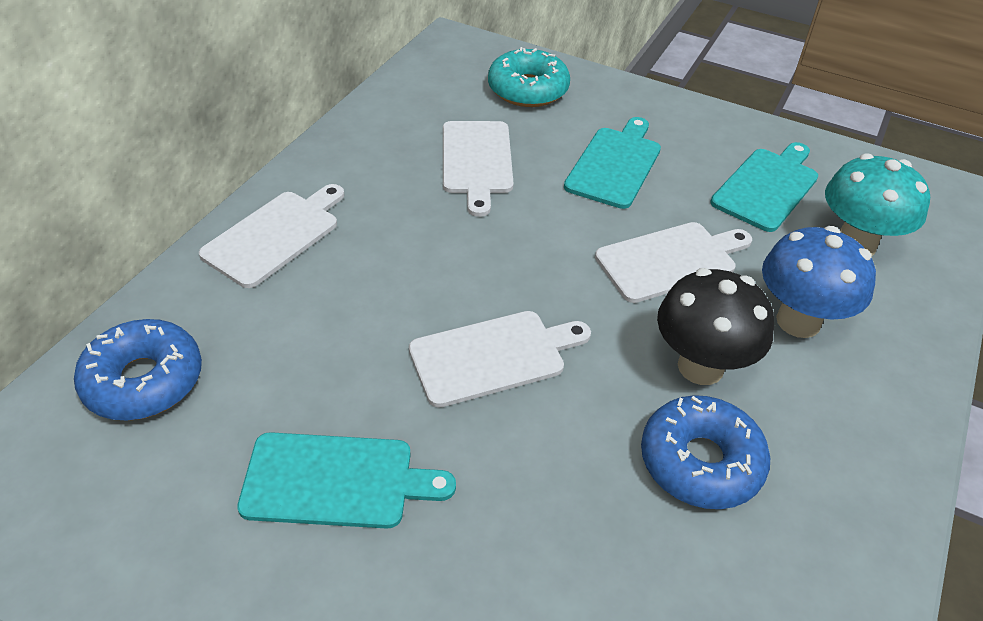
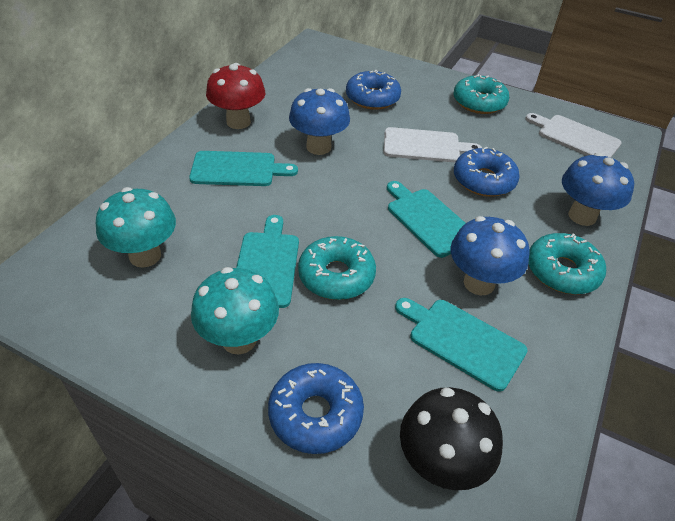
blue donut: [74,319,202,421] [641,395,770,509] = 2 -> [268,363,364,454] [346,70,401,110] [454,147,520,197] = 3
blue mushroom: [762,226,876,338] = 1 -> [289,88,350,155] [451,216,530,295] [562,153,634,226] = 3
red mushroom: none = 0 -> [206,63,265,129] = 1
turquoise cutting board: [237,432,456,529] [564,117,661,209] [710,142,818,232] = 3 -> [189,151,298,186] [236,215,299,308] [387,181,466,258] [395,298,528,392] = 4
turquoise donut: [488,47,570,107] = 1 -> [298,236,376,300] [453,74,509,114] [528,233,606,295] = 3
turquoise mushroom: [825,153,930,256] = 1 -> [96,187,176,268] [191,267,279,355] = 2
white cutting board: [199,184,344,288] [409,311,591,408] [443,121,514,217] [595,222,752,303] = 4 -> [384,127,482,162] [525,113,622,157] = 2

